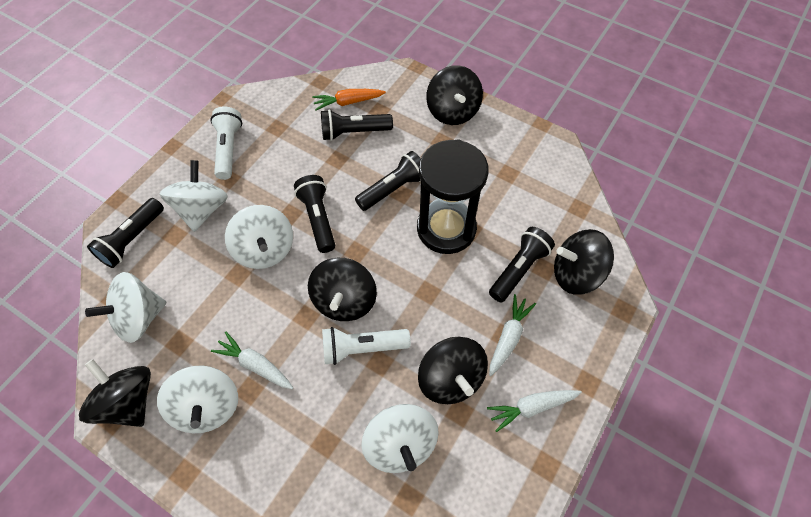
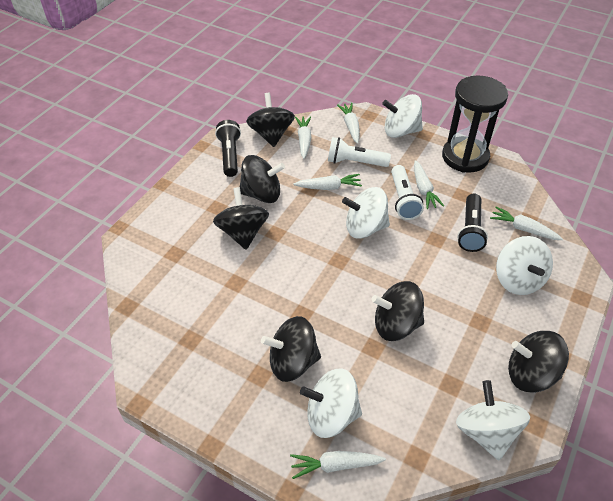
black flashlight: [87,198,164,268] [294,175,335,253] [321,109,393,141] [355,151,421,211] [489,227,555,303] = 5 -> [215,120,241,177] [457,193,488,252] = 2
black spinning top: [79,359,151,427] [308,258,377,321] [418,337,488,404] [426,65,483,125] [554,229,614,295] = 5 -> [213,187,269,250] [240,155,285,203] [246,93,295,147] [261,316,321,382] [371,281,424,341] [508,331,569,393] = 6
orange carrot: [312,89,386,111] = 1 -> none = 0
white carrot: [211,332,293,389] [487,390,582,432] [489,294,536,376] = 3 -> [290,451,386,479] [293,174,362,190] [295,116,312,159] [337,103,360,144] [414,160,444,209] [490,206,563,240] = 6

